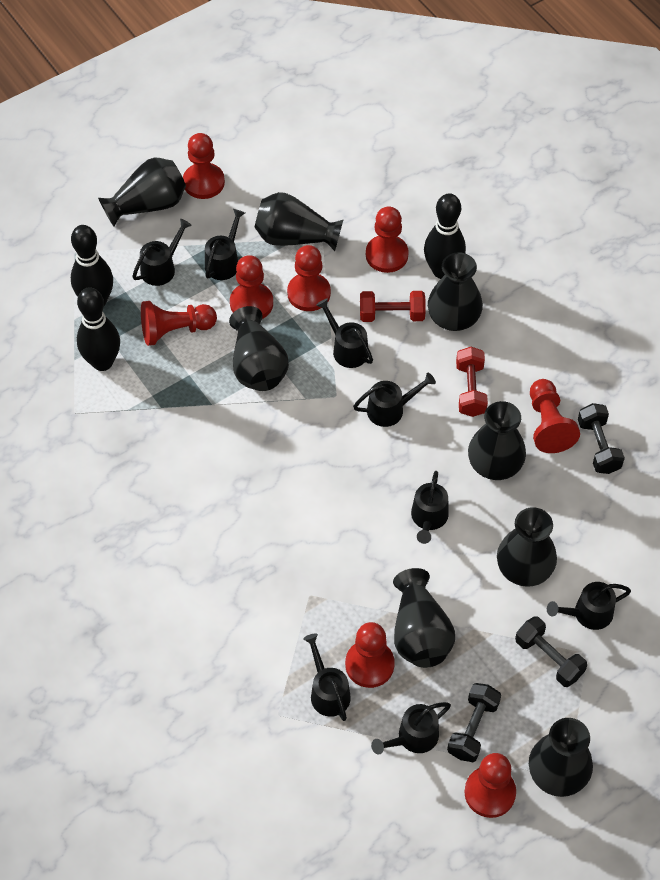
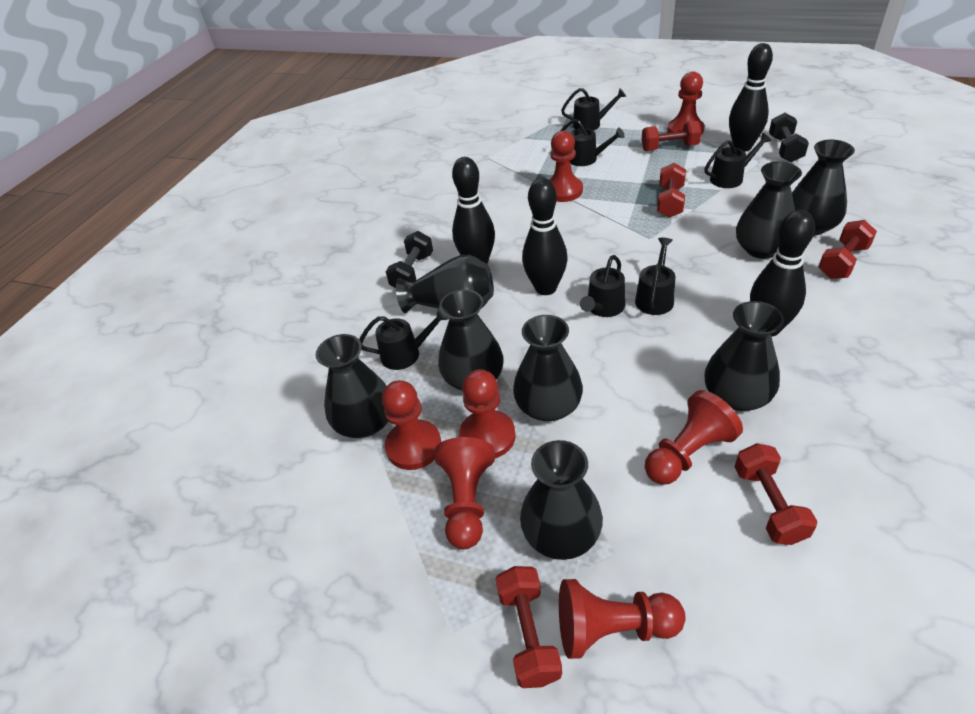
black bowling pin: [71,225,113,306] [77,287,120,371] [424,193,466,279] = 3 -> [452,157,495,264] [522,178,568,295] [729,43,773,152] [750,210,815,337] = 4
black dumbbell: [447,683,501,762] [515,616,587,687] [578,403,625,474] = 3 -> [386,231,433,288] [769,113,809,162] = 2
black watering can: [132,219,192,286] [205,209,245,280] [303,633,351,721] [316,298,373,368] [353,373,436,427] [371,702,451,755] [411,471,449,544] [547,582,631,630] = 8 -> [359,308,449,370] [560,119,625,166] [561,88,626,130] [580,255,625,317] [635,238,675,315] [704,133,772,188] = 6
red dumbbell: [360,291,426,322] [456,347,488,417] = 2 -> [495,566,562,688] [642,121,702,151] [657,163,686,218] [734,443,818,545] [818,220,877,279] = 5
red pawn: [141,301,217,346] [183,133,225,199] [230,255,273,319] [287,245,331,311] [345,622,395,688] [366,206,409,273] [464,753,516,818] [530,379,580,453] = 8 -> [382,380,441,470] [435,437,495,549] [459,369,516,458] [550,131,583,202] [559,579,686,659] [645,390,743,485] [667,71,705,139] = 7

